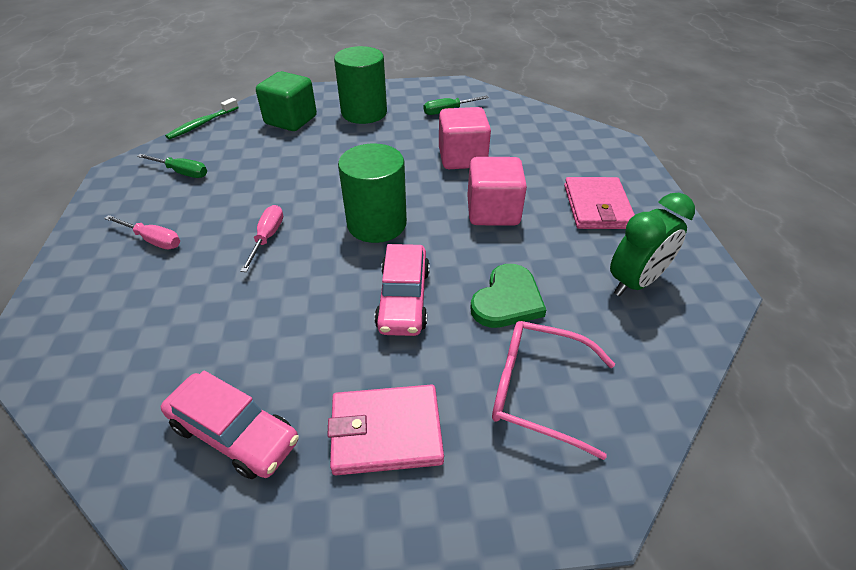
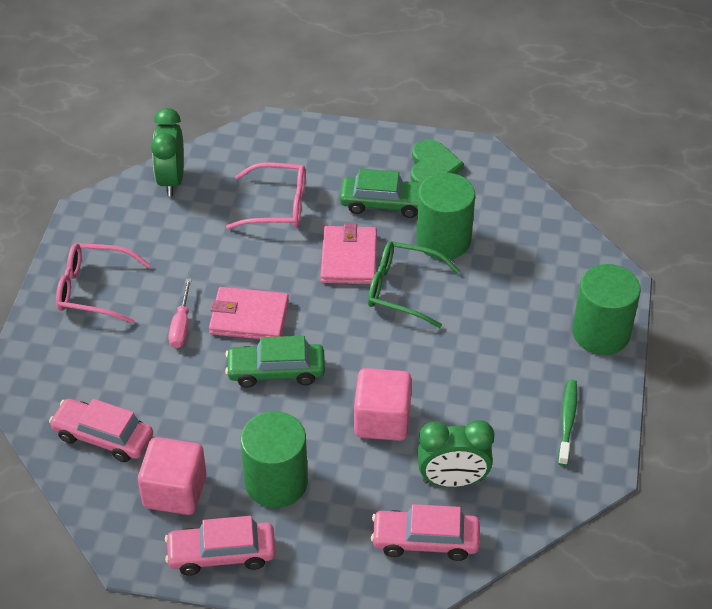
green car: none = 0 -> [225,336,325,388] [340,169,422,218] = 2
green clock: [610,193,695,296] = 1 -> [151,108,184,196] [417,420,495,487] = 2
green cube: [256,71,317,131] = 1 -> none = 0
green cylinder: [334,46,387,124] [338,144,407,243] = 2 -> [241,411,308,508] [416,173,475,259] [572,264,641,355] = 3
green glasses: none = 0 -> [368,241,460,328] = 1
green screwdriver: [137,154,207,178] [424,96,489,115] = 2 -> none = 0
pink car: [161,371,299,479] [374,244,430,336] = 2 -> [49,399,153,462] [165,516,276,576] [371,504,480,561] = 3
pink glasses: [492,321,615,460] = 1 -> [56,243,150,323] [226,162,305,229] = 2
pink screwdriver: [104,215,180,249] [240,205,283,272] = 2 -> [168,278,192,348] = 1

